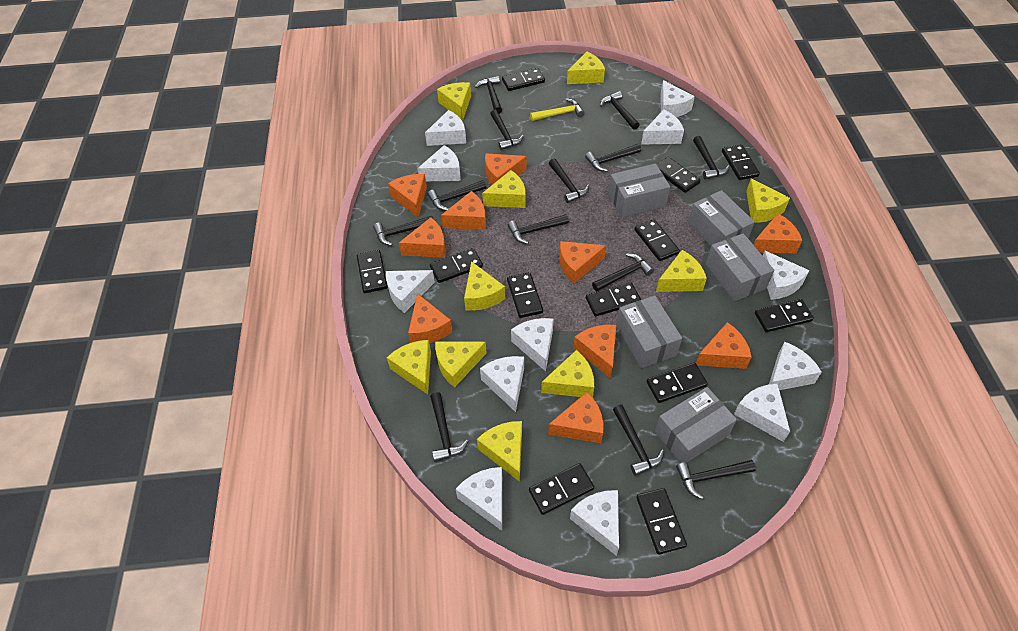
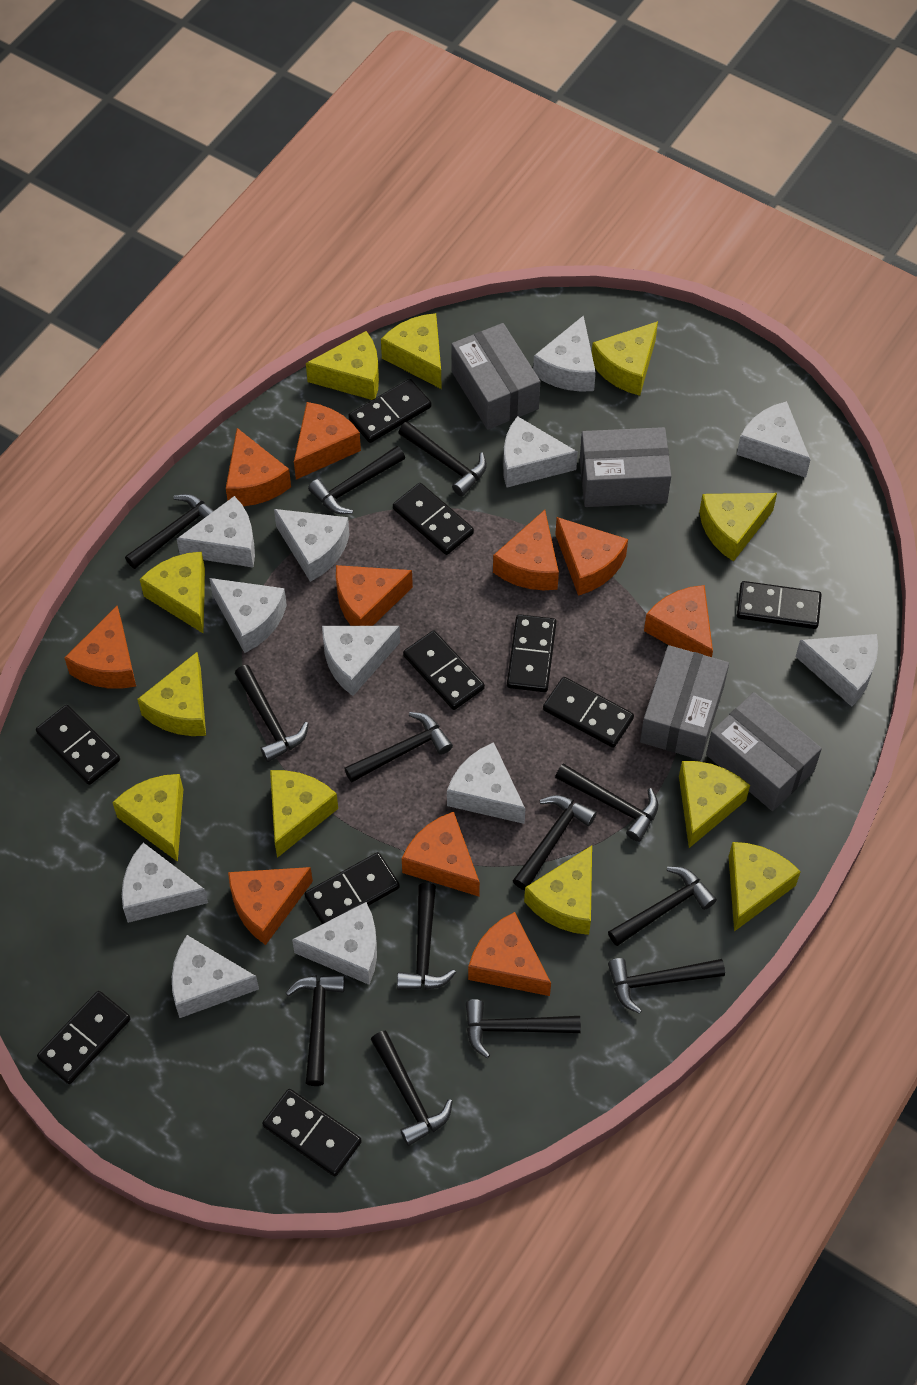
black domino: [357,250,388,293] [430,248,483,283] [502,68,545,91] [507,272,543,318] [529,463,594,515] [586,282,641,316] [634,219,680,261] [636,488,687,554] [646,363,708,403] [657,157,700,193] [722,144,760,180] [755,299,814,332] = 12 -> [36,705,120,785] [37,991,131,1084] [262,1089,362,1176] [305,852,400,924] [348,379,431,443] [393,483,474,555] [403,630,485,710] [507,614,556,692] [543,677,634,748] [737,581,822,629] = 10
grey box: [608,163,670,217] [616,295,682,368] [655,387,737,463] [688,190,755,246] [706,233,774,301] = 5 -> [451,323,540,430] [580,427,671,507] [640,645,729,760] [706,692,822,811] = 4
yellow cheese: [387,340,431,394] [435,341,487,388] [437,82,471,120] [464,261,505,311] [477,421,522,482] [482,170,526,208] [541,350,594,397] [567,52,605,84] [656,250,707,292] [746,178,790,223] = 10 -> [112,774,183,862] [137,652,206,736] [140,552,205,634] [270,770,338,858] [306,331,379,400] [381,313,441,389] [524,846,592,935] [592,321,658,396] [679,761,750,848] [699,493,777,562] [729,842,801,932] = 11
yellow hammer: [530,98,584,121] = 1 -> none = 0

